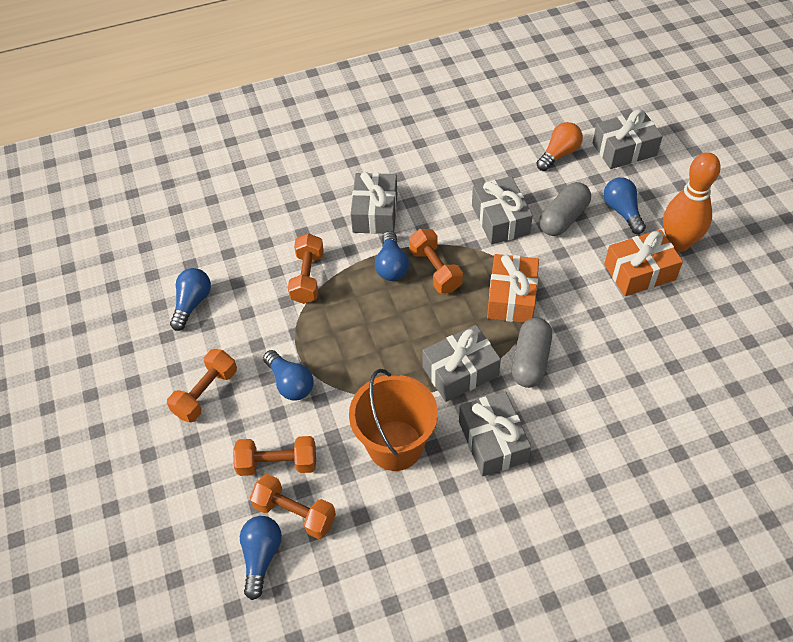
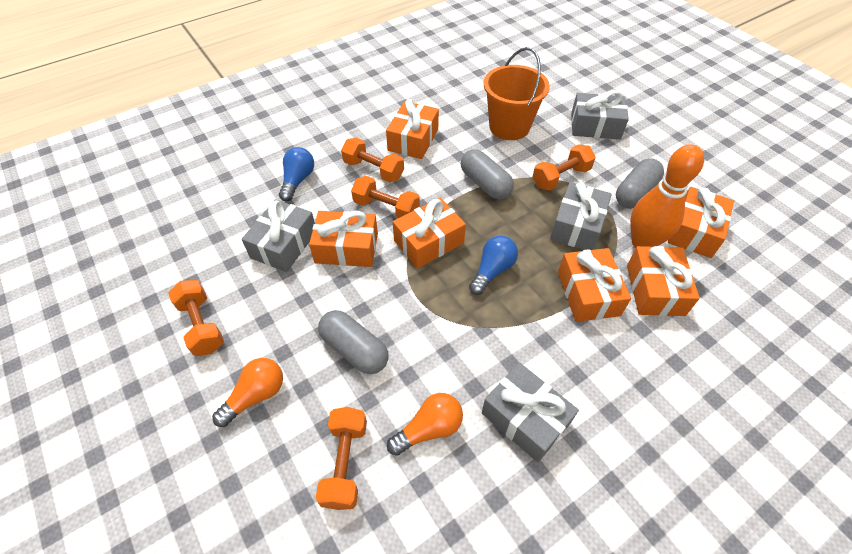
blue light bulb: [170,268,211,331] [240,516,282,600] [263,350,314,400] [375,231,409,281] [604,177,646,234] = 5 -> [279,147,314,201] [469,236,518,295] = 2
grey capsule: [512,317,552,388] [539,182,591,236] = 2 -> [318,310,389,374] [461,149,514,199] [616,158,664,209] = 3
grey gift: [351,172,397,234] [422,325,501,402] [459,391,531,477] [472,176,533,245] [593,109,663,169] = 5 -> [242,199,315,272] [482,363,579,462] [550,182,612,250] [571,90,629,140] = 4
orange gift: [487,254,539,323] [604,230,683,296] = 2 -> [309,211,378,267] [386,99,439,159] [393,198,466,268] [558,248,631,322] [627,246,700,316] [668,187,734,258] = 6
orange light bulb: [536,122,583,171] = 1 -> [212,358,283,427] [387,393,463,456] = 2

